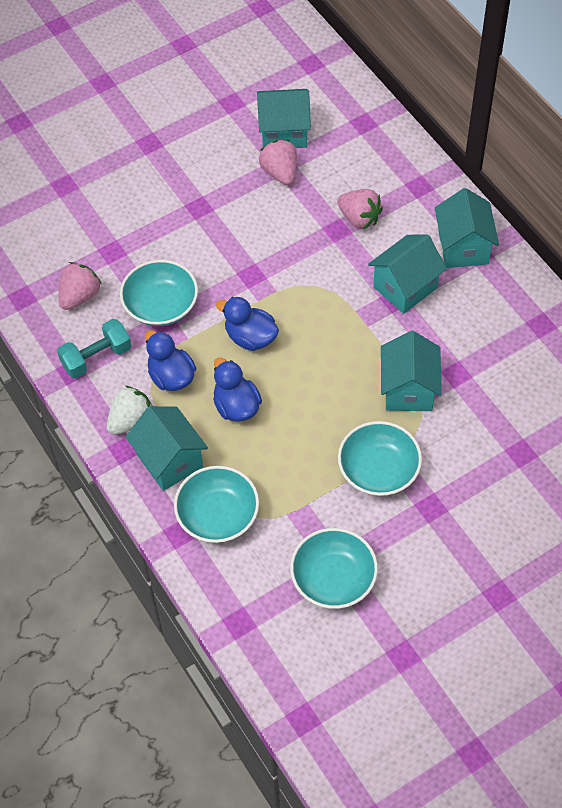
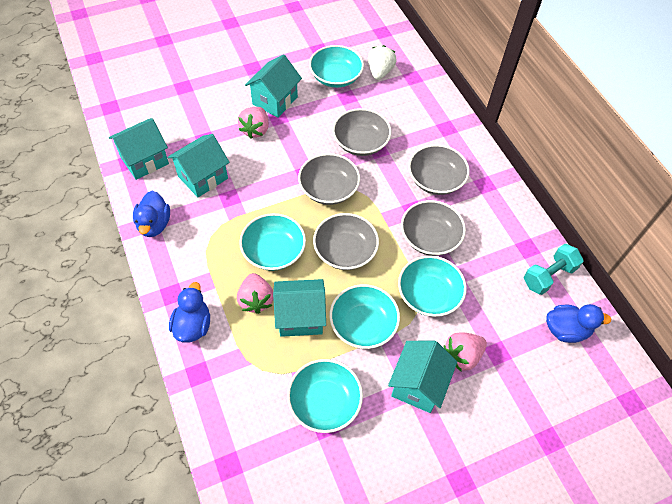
grey bowl: none = 0 -> [298,153,360,205] [313,213,379,270] [332,108,391,156] [401,200,466,256] [408,144,470,195] = 5
turquoise bowl: [120,260,198,326] [174,466,259,543] [290,528,378,609] [338,421,422,496] = 4 -> [239,213,306,271] [287,359,363,433] [309,45,364,88] [330,284,400,349] [398,256,467,317] = 5

